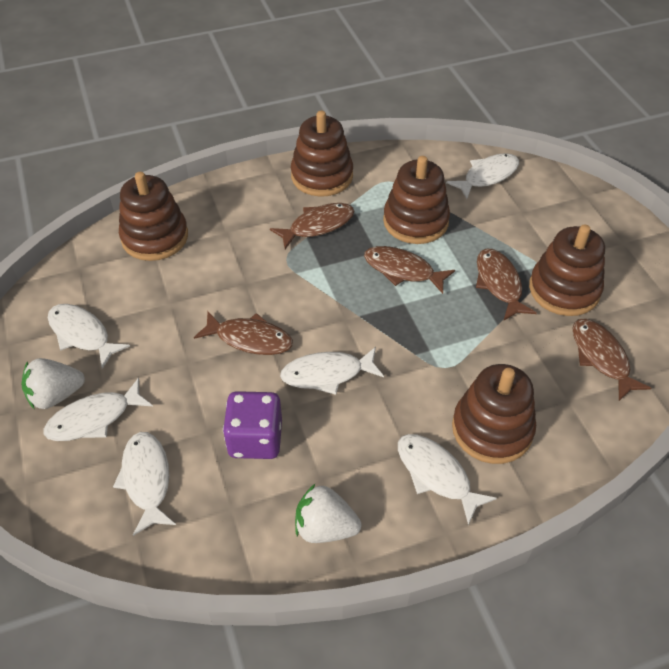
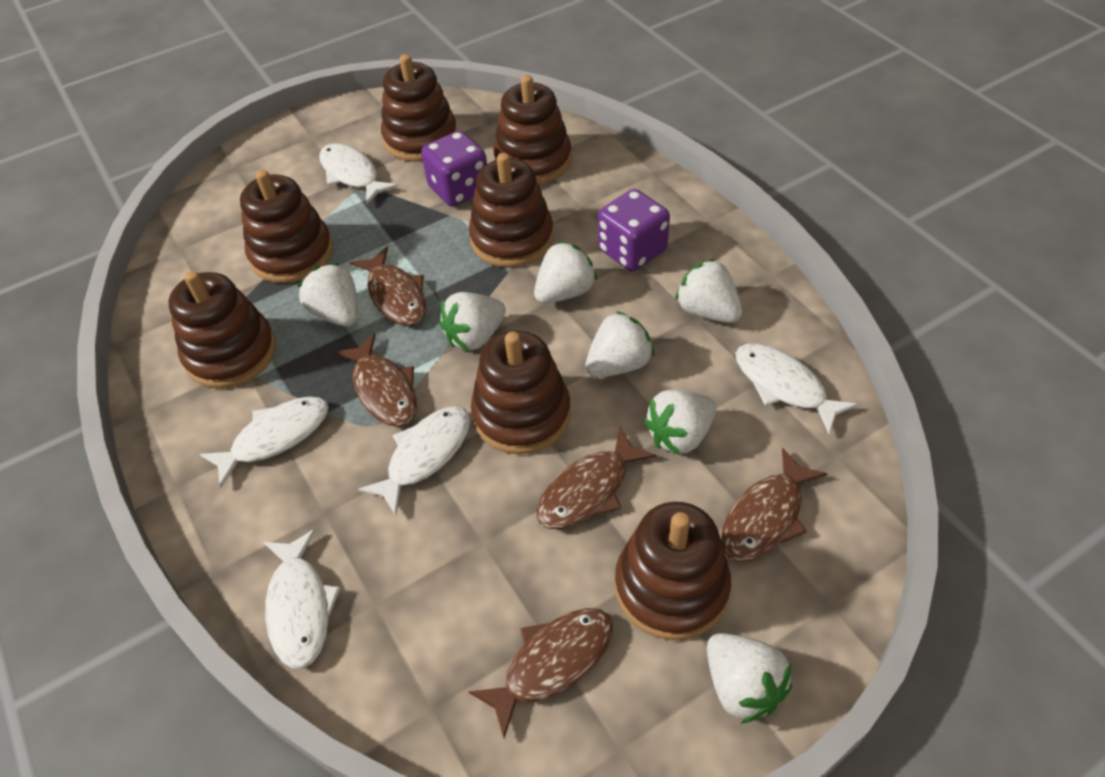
brown stacking toy: [119,172,188,261] [291,111,353,196] [383,156,450,244] [452,364,536,464] [529,225,605,316] = 5 -> [169,271,276,388] [240,170,333,283] [381,54,458,162] [469,153,554,268] [471,331,571,454] [493,75,572,184] [615,502,731,640] = 7
purple dice: [223,391,282,459] = 1 -> [421,131,487,207] [598,189,670,271] = 2
white fish: [44,378,153,441] [48,304,130,369] [113,432,176,536] [280,347,384,395] [398,434,497,525] [446,153,519,199] = 6 -> [200,397,329,488] [263,529,341,669] [319,144,398,204] [358,406,470,515] [736,343,858,434] = 5
white strawberry: [21,358,85,410] [295,484,362,543] = 2 -> [297,263,358,326] [439,292,506,351] [534,241,597,304] [585,311,654,378] [644,389,716,455] [675,259,742,323] [707,633,792,724] = 7

